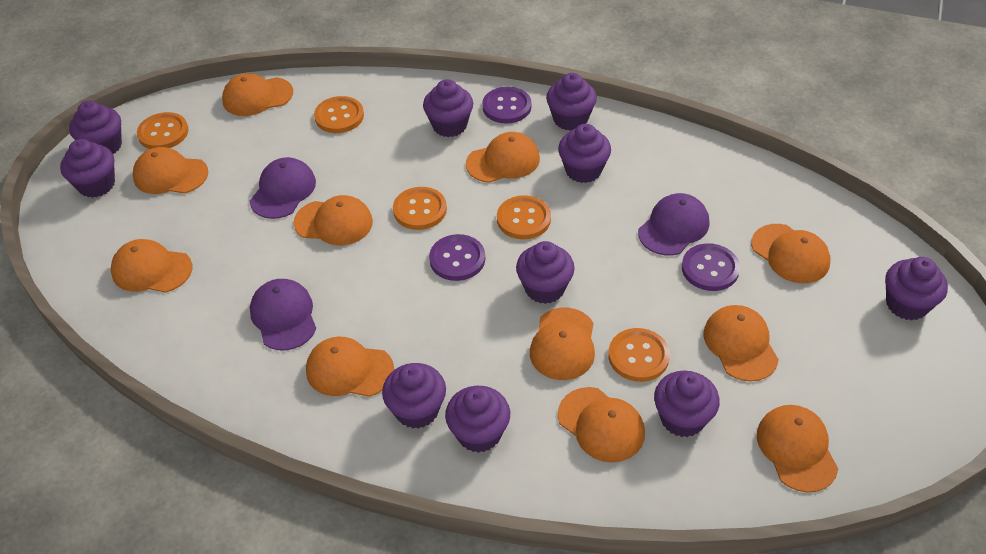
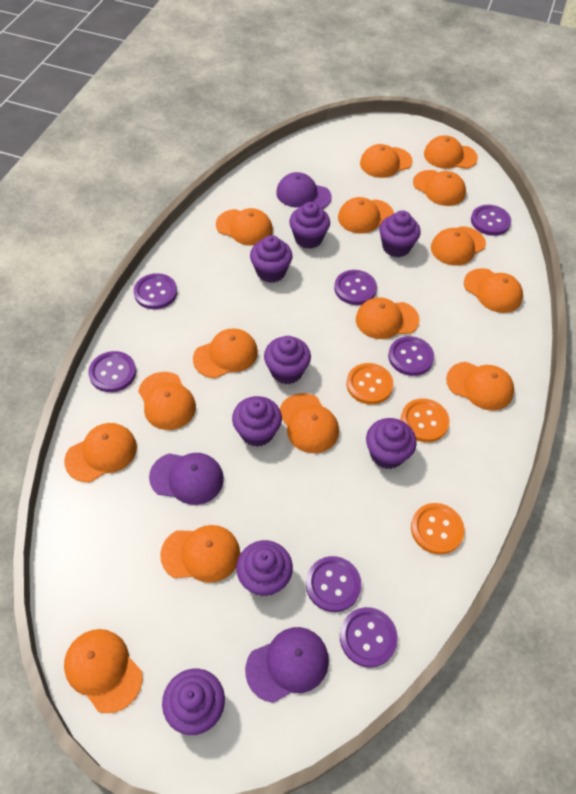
orange button: [137,112,189,149] [314,96,364,133] [393,187,447,230] [497,195,551,239] [608,328,670,382] = 5 -> [347,363,393,405] [401,398,449,442] [411,503,465,555] = 3
orange cap: [111,239,192,293] [133,147,208,194] [222,73,293,116] [293,195,373,245] [306,337,394,397] [466,132,540,183] [530,308,595,380] [558,387,645,463] [704,305,779,382] [751,224,830,283] [757,405,838,493] = 11 -> [64,423,137,482] [64,629,143,713] [138,372,196,430] [160,525,240,583] [193,328,258,378] [216,208,273,246] [280,393,339,453] [338,197,394,234] [356,297,420,339] [360,144,413,178] [413,170,466,206] [424,135,478,169] [431,226,486,266] [446,362,514,410] [464,268,523,313] = 15
purple button: [429,234,485,281] [482,87,531,124] [682,243,740,291] = 3 -> [88,351,136,392] [134,273,177,309] [306,556,361,612] [334,270,377,305] [340,607,398,668] [388,336,434,376] [471,205,511,236] = 7
purple cupcake: [60,139,115,198] [69,101,122,154] [382,363,446,429] [423,79,473,137] [445,386,510,453] [516,241,575,304] [546,73,597,131] [558,124,611,183] [654,371,720,437] [885,257,948,320] = 10 -> [162,669,225,735] [232,396,282,447] [236,540,293,597] [250,235,293,283] [264,336,311,384] [289,202,330,249] [366,418,417,469] [379,210,420,257] = 8

